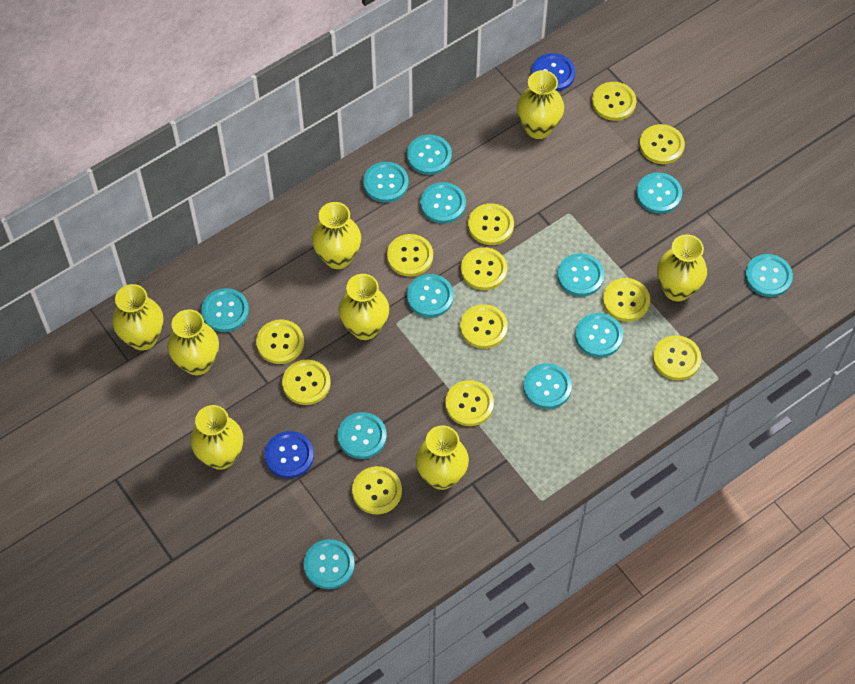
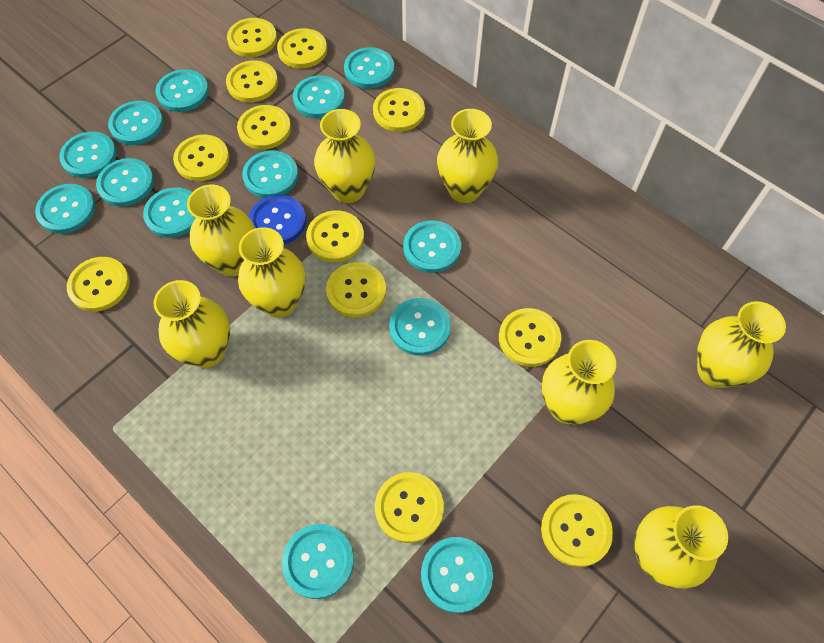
blue button: [264,431,314,478] [531,53,575,91] = 2 -> [249,195,306,244] = 1
turquoise button: [201,288,249,332] [304,539,355,589] [338,412,387,459] [363,162,409,203] [407,135,452,175] [407,274,454,317] [420,182,466,224] [523,363,572,409] [557,253,604,296] [575,313,623,357] [636,172,682,214] [745,254,793,297] = 12 -> [35,184,96,234] [59,132,117,178] [96,158,154,206] [108,101,164,145] [143,187,196,238] [156,69,209,112] [242,150,298,198] [282,524,354,599] [293,75,345,118] [344,47,394,89] [389,298,451,356] [403,220,461,273] [421,537,493,613] = 13

